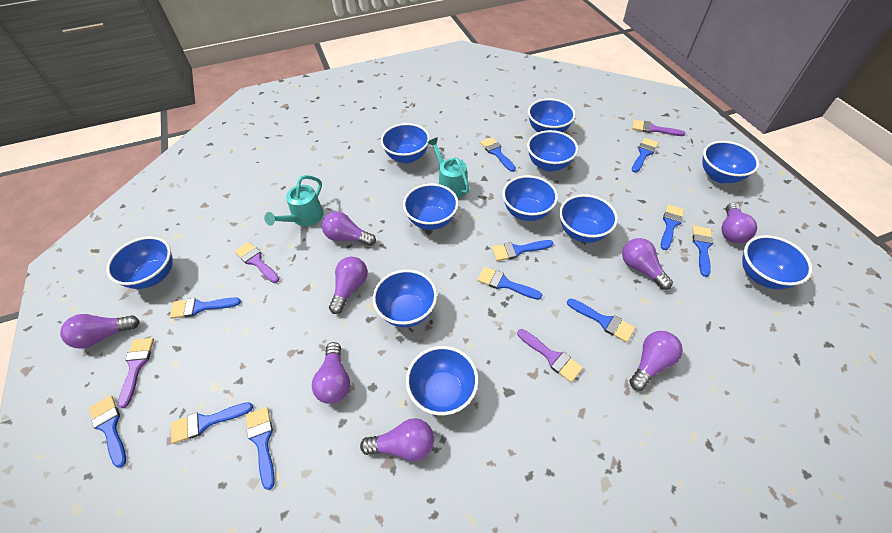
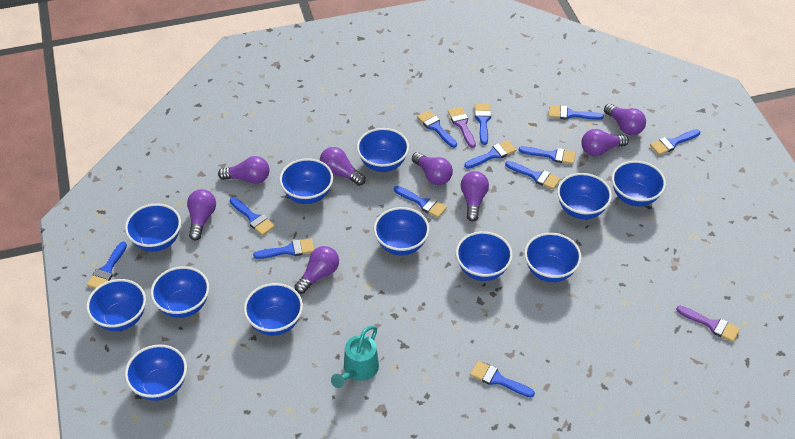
blue bowl: [106,236,173,289] [373,270,437,327] [381,123,430,163] [403,184,458,230] [406,346,479,416] [502,175,558,221] [527,130,578,172] [528,98,576,132] [559,194,618,243] [702,141,759,183] [742,235,812,290] = 11 -> [86,279,146,331] [125,203,181,252] [125,344,187,401] [151,266,209,318] [244,283,303,336] [279,158,333,204] [357,128,409,172] [374,207,429,255] [456,231,513,281] [524,233,581,282] [557,173,612,219] [612,161,666,206] = 12
blue brush: [89,396,126,468] [170,297,241,319] [171,402,253,444] [246,407,275,490] [477,267,542,300] [480,137,516,172] [492,240,553,261] [567,298,635,343] [632,138,659,173] [661,205,684,250] [692,226,713,277] = 11 -> [87,242,127,289] [230,197,275,236] [253,238,314,259] [394,186,447,218] [417,110,457,148] [464,140,517,169] [470,361,535,397] [475,103,491,145] [505,161,561,190] [519,146,576,164] [549,105,604,120] [650,129,700,155] = 12
purple brush: [118,338,154,408] [235,242,279,283] [517,329,583,382] [632,120,685,136] = 4 -> [448,107,476,148] [676,306,740,342] = 2
turquoise watering can: [264,175,324,226] [427,137,470,198] = 2 -> [331,326,379,388] = 1

